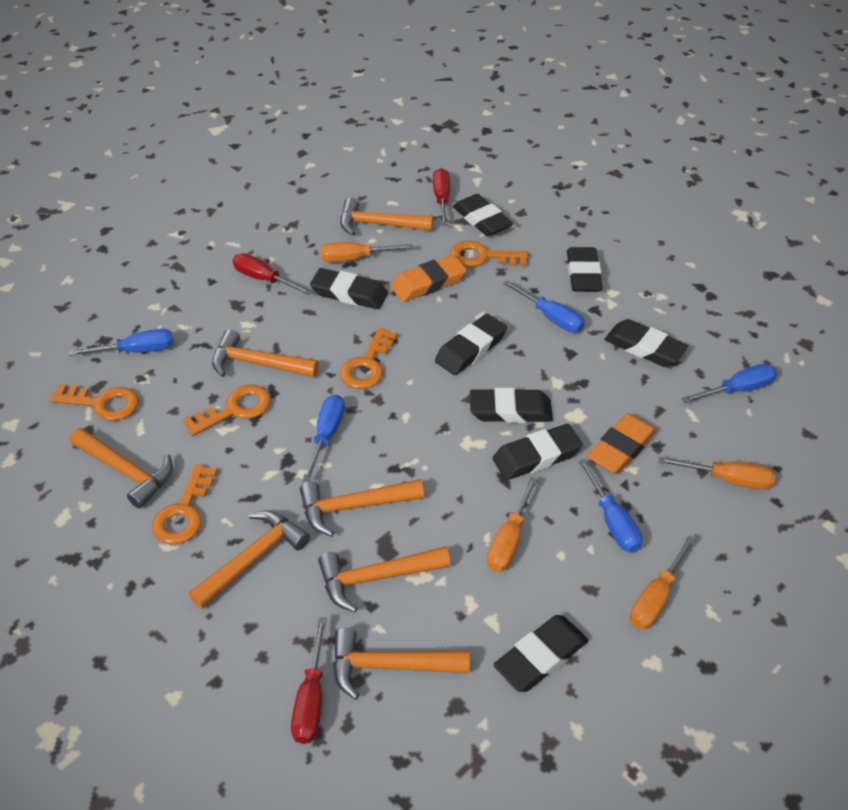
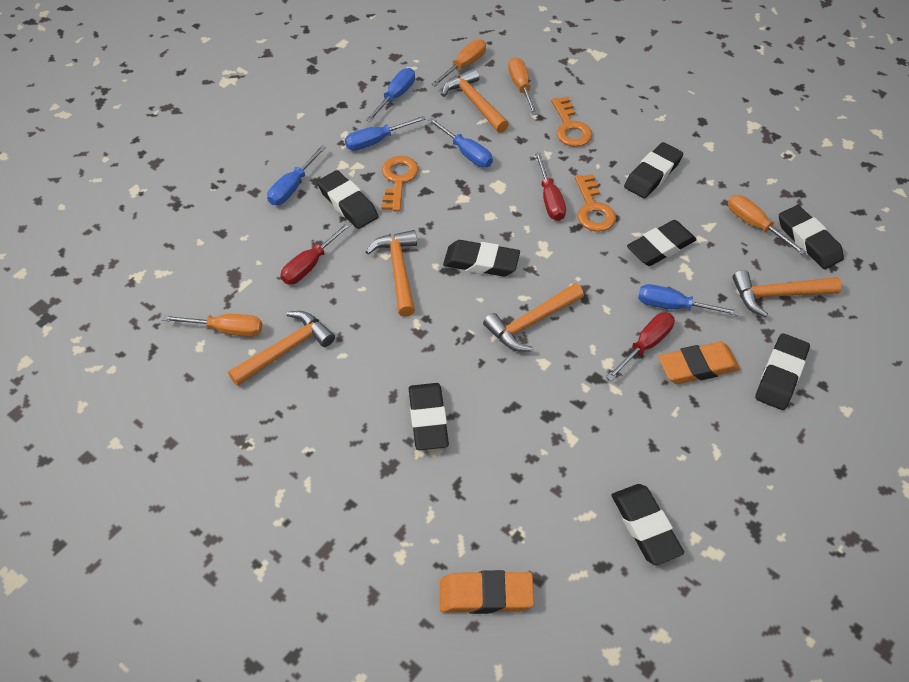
orange hammer: [70,428,173,509] [189,511,310,609] [212,329,319,377] [300,479,424,537] [318,546,450,612] [333,627,470,700] [340,198,433,236] = 7 -> [228,311,335,386] [366,230,417,317] [442,68,509,133] [483,283,584,352] [732,270,842,317] = 5
orange key: [50,384,139,421] [152,465,217,544] [183,385,271,436] [340,328,397,389] [450,241,528,267] = 5 -> [381,156,419,211] [551,97,592,147] [575,174,616,232] = 3

